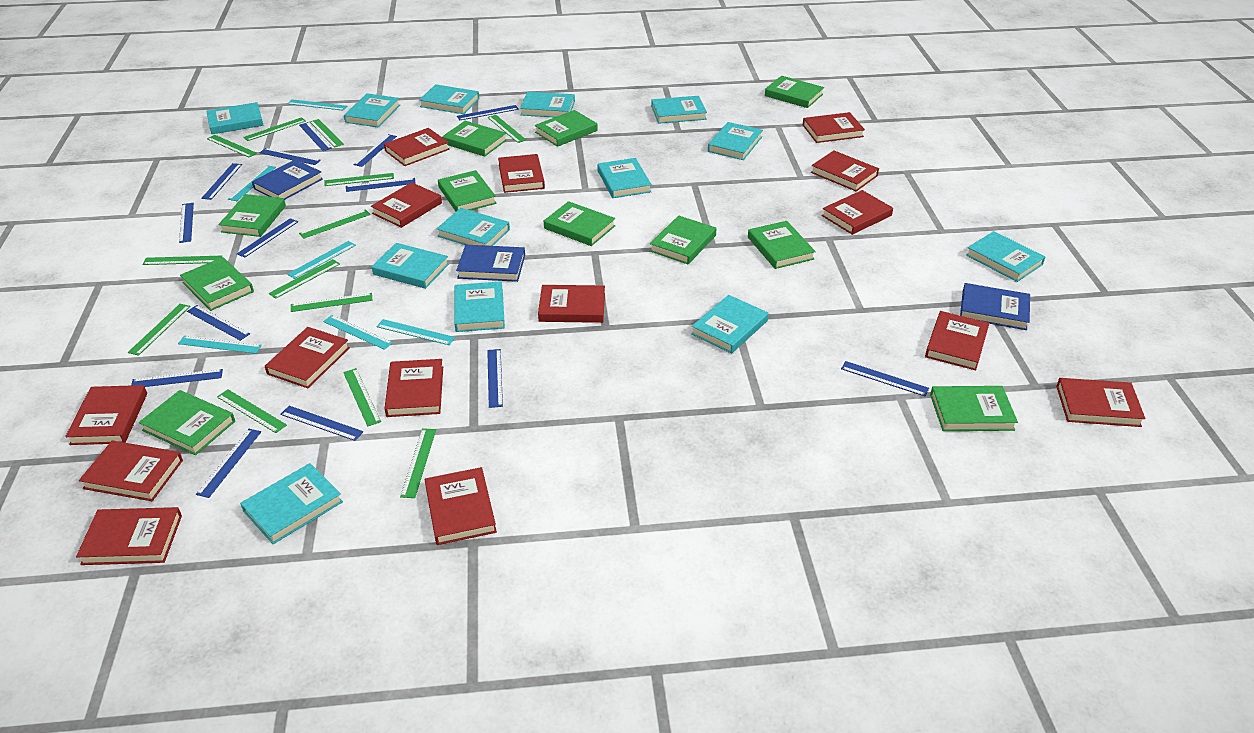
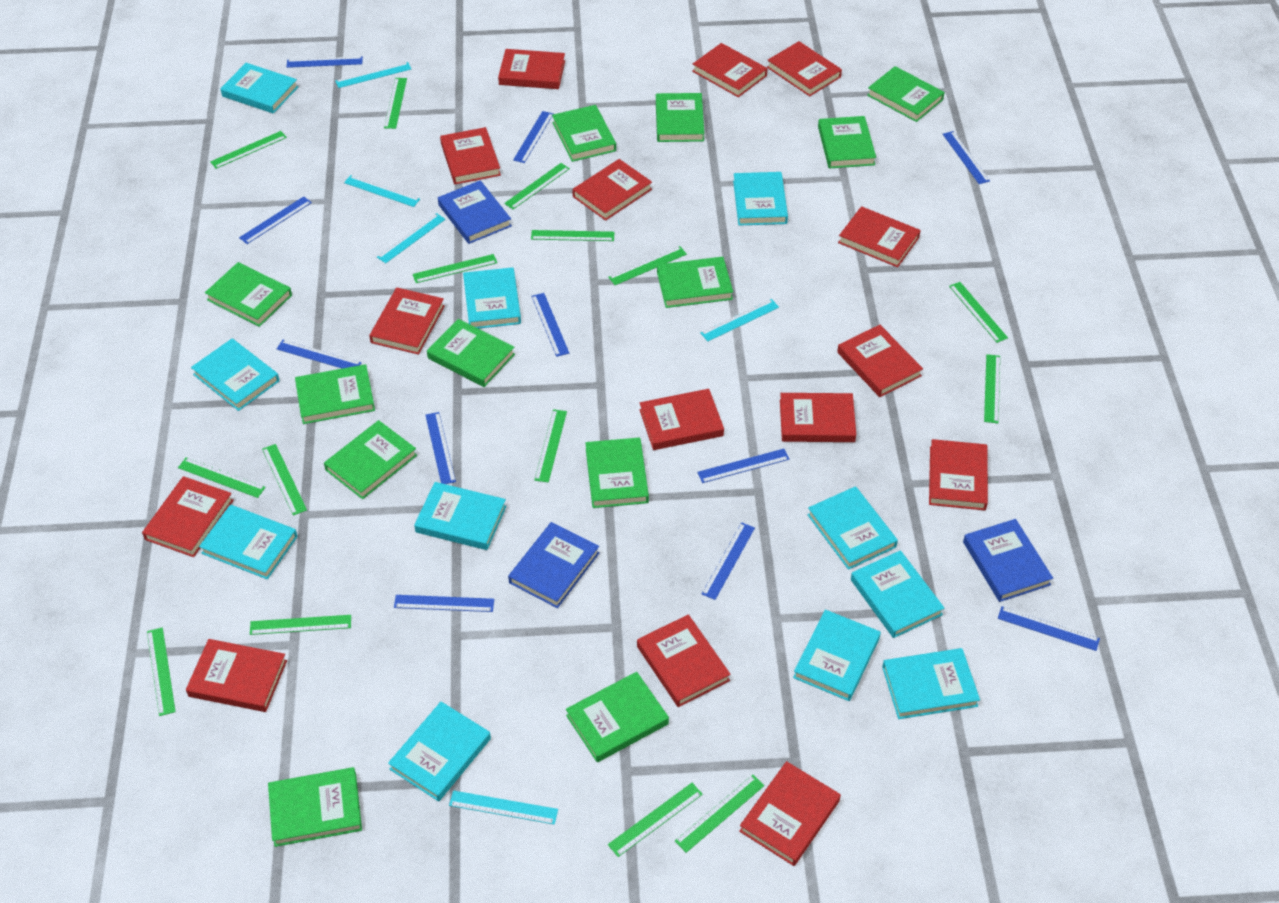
blue ruler: [131,369,223,387] [179,203,194,243] [187,305,250,341] [196,429,261,498] [201,163,242,200] [237,218,298,258] [260,148,321,165] [280,406,363,441] [299,122,332,151] [346,178,416,192] [353,134,397,167] [457,105,519,121] [487,349,503,408] [841,361,929,396] = 14 -> [239,196,312,244] [277,340,362,369] [286,56,363,68] [394,595,494,612] [425,412,456,484] [513,111,553,163] [531,293,569,357] [697,449,789,483] [702,522,755,600] [943,131,990,184] [998,606,1100,651] = 11
green book: [139,390,235,455] [180,257,254,311] [219,194,286,237] [438,170,496,211] [442,121,507,157] [535,110,598,147] [544,201,615,246] [650,215,717,264] [748,221,816,269] [765,76,824,108] [930,386,1018,431] = 11 -> [205,262,292,327] [268,767,362,847] [295,364,375,424] [324,420,417,499] [427,319,515,387] [552,105,616,162] [566,672,669,762] [585,437,649,508] [656,93,704,142] [657,257,733,308] [818,116,876,168] [867,66,945,122] = 12
green ruler: [128,304,191,356] [142,256,222,265] [207,135,257,158] [217,389,287,433] [243,117,306,141] [269,259,340,299] [291,293,373,312] [299,209,371,239] [310,119,344,147] [325,173,394,186] [343,368,381,427] [400,428,436,498] [487,115,526,143] = 13 -> [147,628,176,716] [178,457,266,498] [210,131,287,169] [250,615,351,635] [262,444,307,516] [384,78,407,129] [413,254,497,283] [504,163,570,209] [531,230,615,241] [534,409,567,483] [608,246,687,285] [608,783,703,857] [675,775,764,853] [949,282,1008,343] [984,354,1000,423] = 15
turquoise book: [207,102,263,134] [240,463,343,544] [344,93,400,128] [371,243,449,289] [419,84,479,114] [437,208,510,246] [454,281,505,332] [520,92,575,117] [597,158,652,198] [651,96,707,124] [691,295,769,354] [708,122,763,160] [966,231,1045,282] = 13 -> [191,339,280,411] [199,505,298,579] [220,63,298,114] [388,702,491,801] [414,482,506,550] [463,267,521,329] [733,172,788,226] [793,610,881,701] [807,486,898,570] [851,550,944,638] [882,648,980,719] = 11
turquoise ruler: [178,336,262,354] [228,165,276,201] [287,99,347,111] [287,241,356,279] [323,315,393,350] [376,319,455,345] = 6 -> [335,62,411,88] [344,175,420,207] [377,213,446,263] [449,791,558,825] [700,299,779,341] = 5

